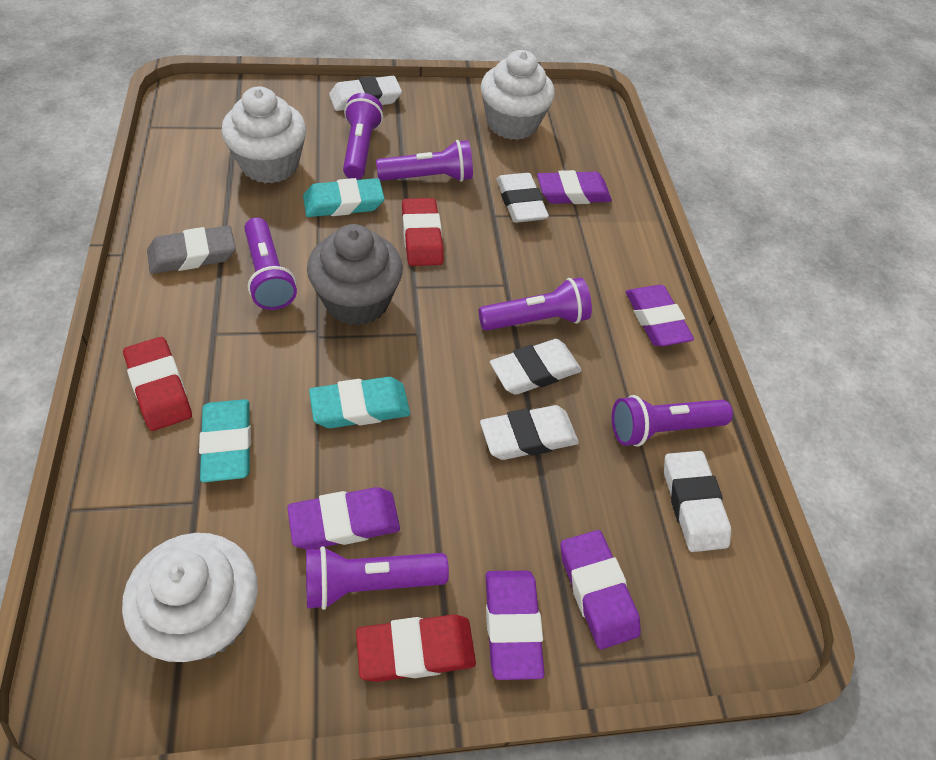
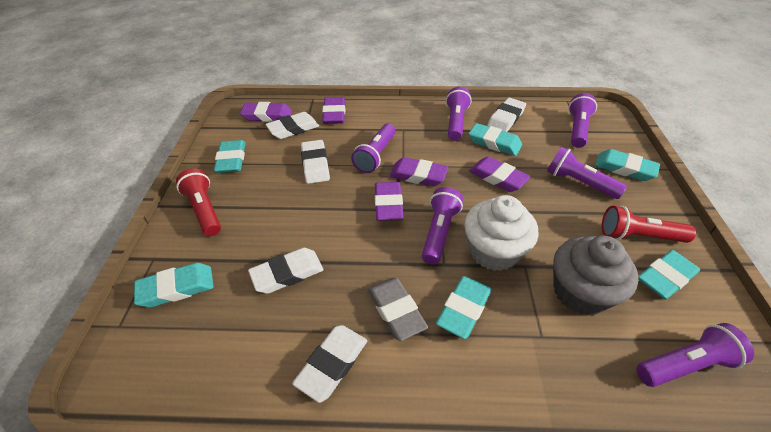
red eraser: [123,337,192,431] [356,614,476,682] [402,198,444,266] = 3 -> none = 0
red flashlight: none = 0 -> [176,168,221,236] [602,206,696,243] = 2
turquoise eraser: [199,399,251,482] [303,178,384,217] [309,377,410,428] = 3 -> [134,263,214,308] [214,140,246,173] [436,276,492,339] [469,123,522,156] [595,149,660,181] [638,250,700,300] = 6
white cupcake: [122,533,258,662] [221,87,306,184] [481,50,555,140] = 3 -> [464,195,538,271] = 1

